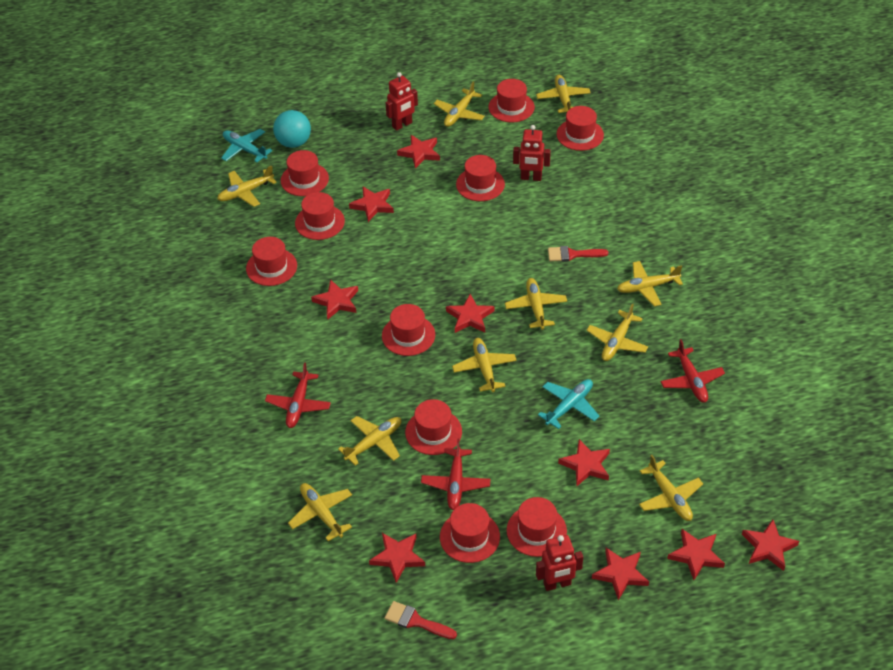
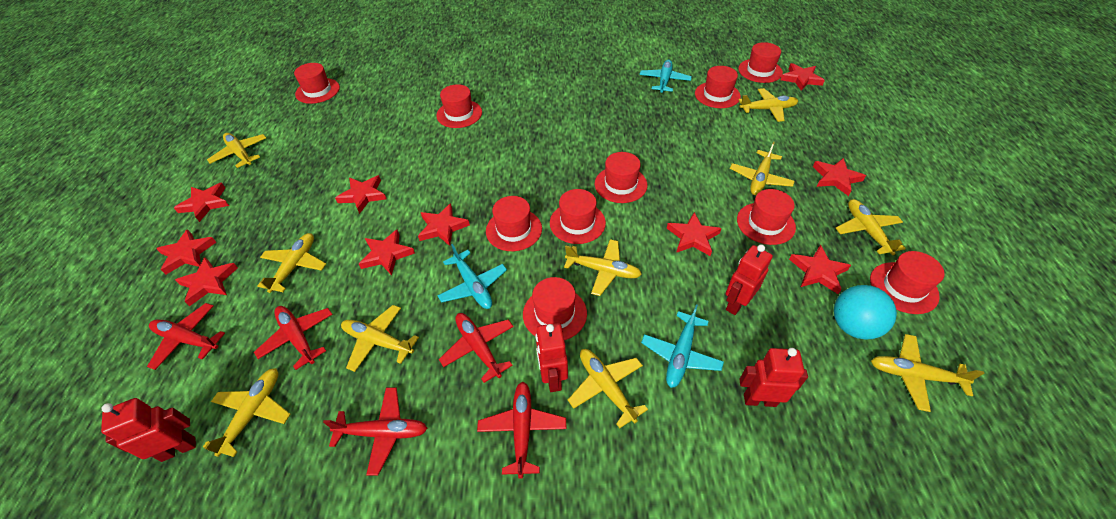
red brush: [385,601,457,639] [548,246,608,262] = 2 -> none = 0
red plane: [265,362,331,428] [421,439,490,510] [661,339,725,403] = 3 -> [147,303,225,370] [254,306,332,370] [323,388,428,476] [439,313,514,383] [477,382,566,479] = 5
red robot: [386,72,418,131] [513,125,551,181] [536,535,583,591] = 3 -> [101,398,196,462] [536,323,568,392] [726,244,773,315] [739,348,808,407] = 4
red star: [311,279,358,320] [349,187,394,222] [369,533,425,583] [397,135,440,169] [446,294,494,333] [558,439,610,487] [592,548,649,600] [667,529,725,580] [742,520,799,571] = 9 -> [156,229,216,275] [174,183,229,222] [175,257,238,306] [335,175,386,214] [359,230,415,275] [418,203,470,246] [667,212,722,256] [780,63,825,91] [789,245,851,294] [813,158,866,196] = 10
turquoise plane: [221,129,273,162] [538,379,599,429] = 2 -> [437,244,507,309] [640,60,692,93] [641,304,724,388] = 3

